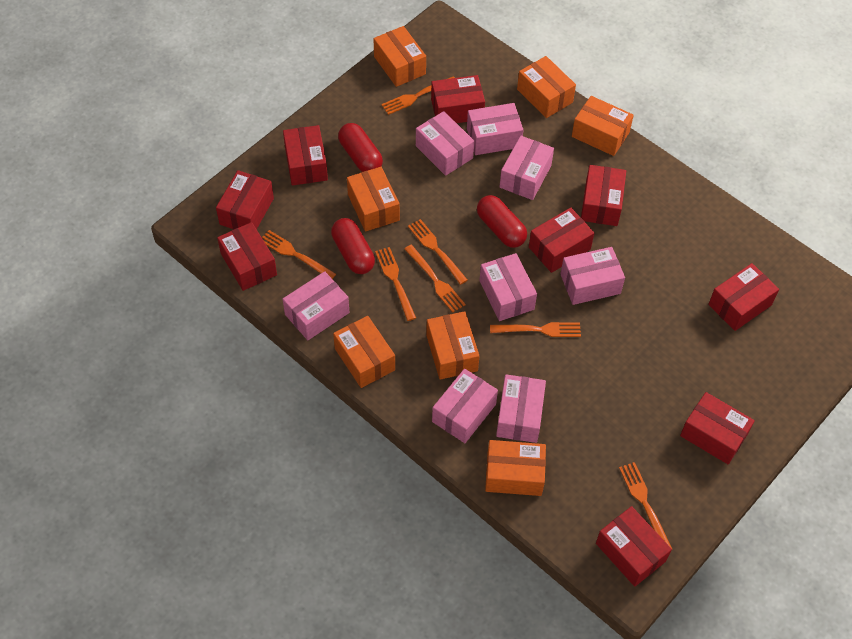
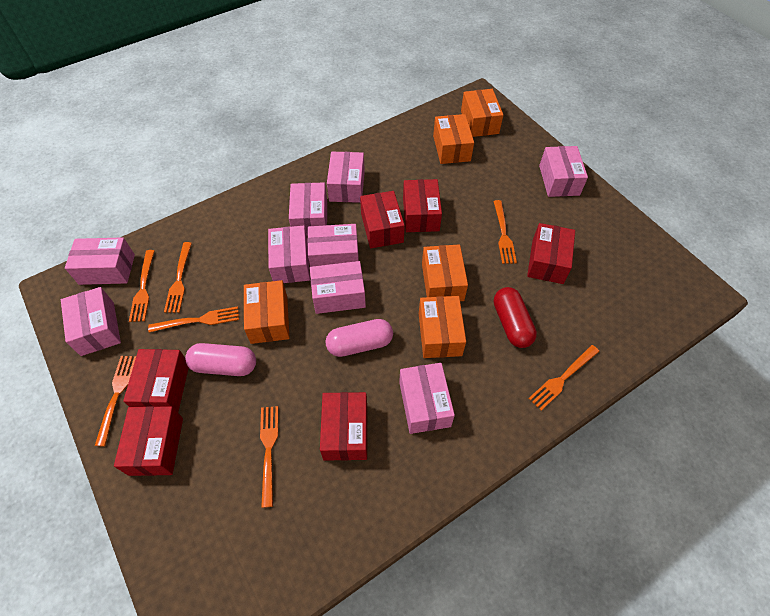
orange box: [333,316,395,388] [347,167,400,232] [374,26,426,87] [426,311,479,380] [485,440,546,496] [517,56,576,118] [572,96,634,156] = 7 -> [244,280,289,344] [419,296,466,358] [422,244,468,301] [433,114,474,164] [461,89,503,137] = 5
pink box: [283,271,349,340] [416,111,474,176] [432,369,498,443] [467,103,523,155] [479,253,537,321] [496,374,546,443] [500,136,554,200] [560,247,625,305] = 8 -> [61,287,121,356] [65,237,135,285] [268,226,310,283] [289,182,327,236] [307,224,359,267] [310,261,366,314] [327,152,365,203] [399,363,455,434] [539,146,588,197] = 9
pink capsule: none = 0 -> [185,343,256,376] [326,319,393,357] = 2
red box: [216,170,274,229] [217,222,277,291] [283,125,328,186] [431,75,485,123] [529,208,594,273] [581,165,626,226] [596,506,672,587] [680,392,755,465] [708,263,779,331] = 9 -> [114,406,183,476] [123,349,189,412] [320,392,367,461] [360,191,405,248] [403,179,442,232] [527,223,575,284] = 6
red capsule: [331,218,375,274] [338,123,383,172] [477,195,527,248] = 3 -> [494,287,537,348] = 1

